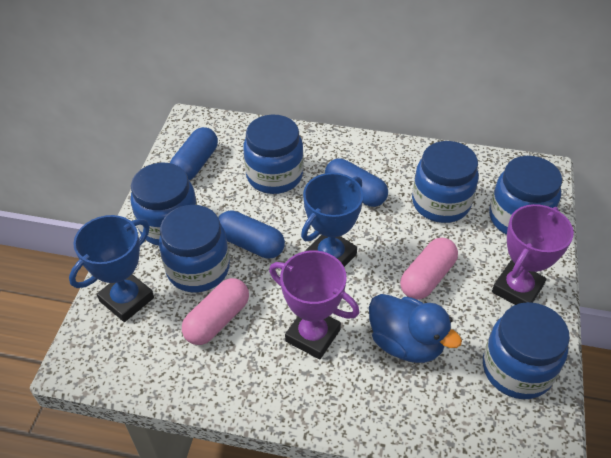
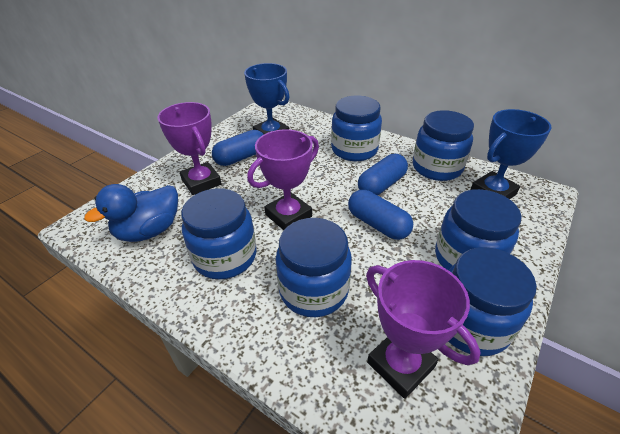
pink capsule: [182,278,249,345] [400,237,458,300] = 2 -> none = 0
purple trophy: [269,250,359,359] [492,204,574,305] = 2 -> [157,102,222,195] [247,129,319,230] [366,260,481,399] = 3

